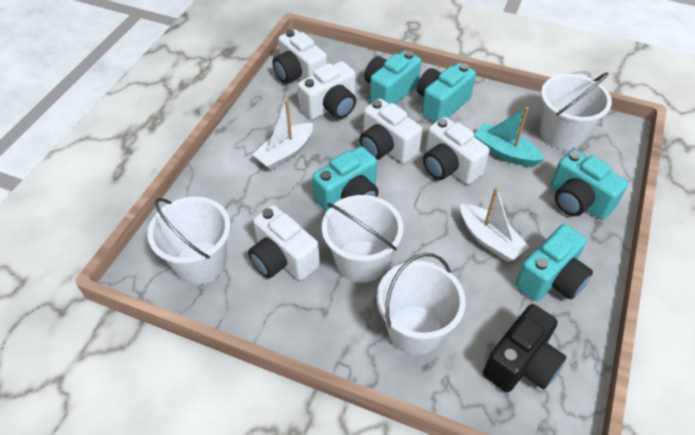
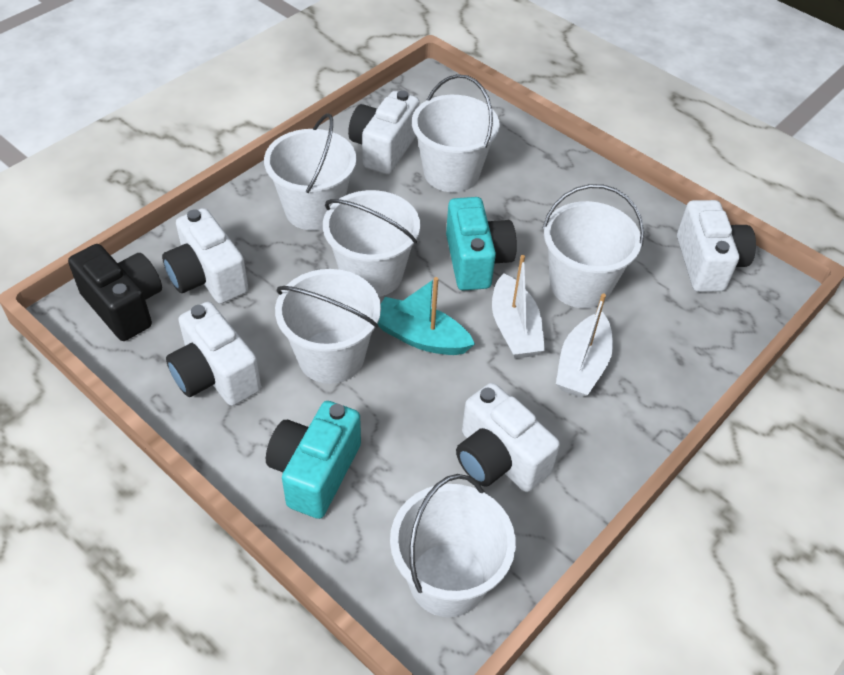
turquoise camera: [312,146,379,212] [364,50,421,104] [417,63,476,123] [515,224,593,301] [551,149,628,219] = 5 -> [266,401,361,519] [446,197,517,291] = 2
white bucket: [147,197,231,285] [322,195,403,283] [376,253,466,355] [540,72,612,150] = 4 -> [264,113,356,231] [275,269,381,384] [323,190,420,297] [390,474,516,617] [412,74,500,192] [543,184,644,308] = 6

